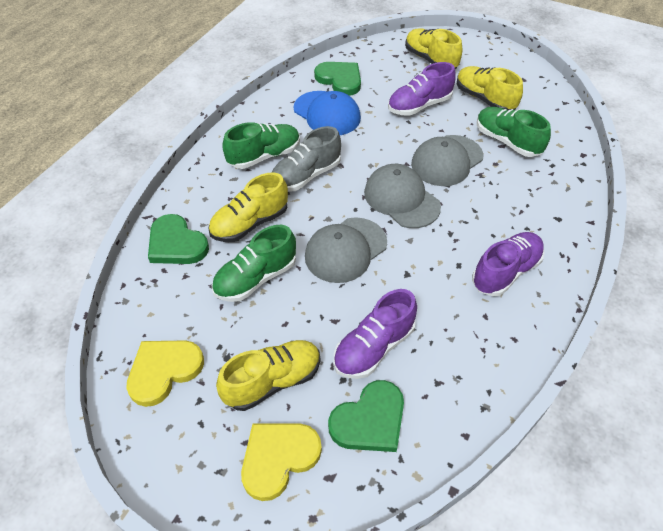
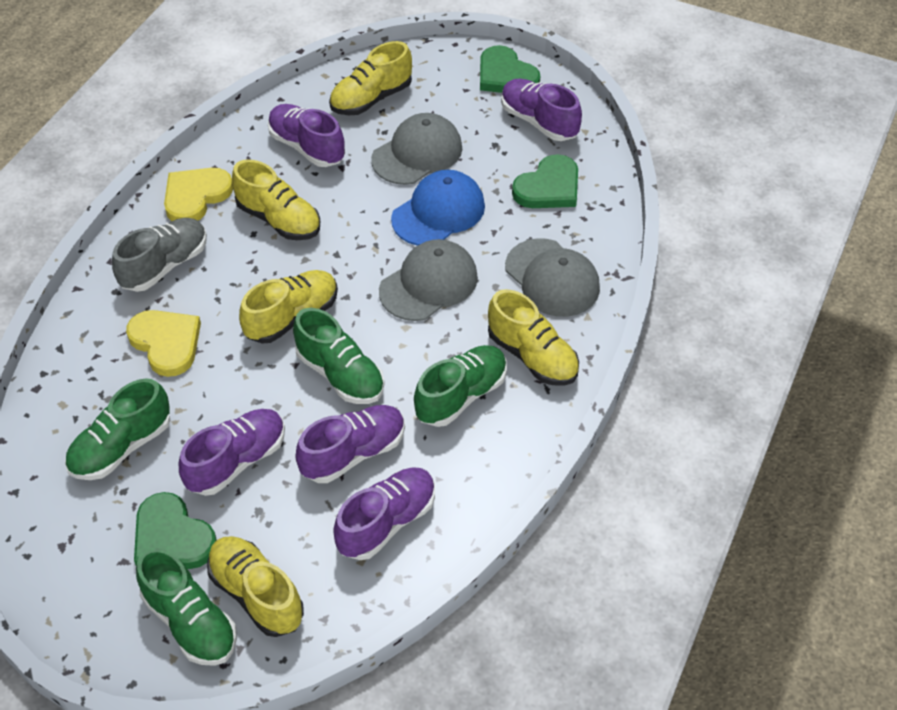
green shoe: [212,225,296,302] [222,122,300,169] [477,107,551,157] = 3 -> [65,378,170,480] [136,548,237,666] [293,308,385,404] [414,345,507,427] = 4
purple shoe: [334,289,417,379] [388,62,456,116] [472,232,544,296] = 3 -> [179,409,285,496] [268,104,345,167] [295,405,405,483] [333,467,435,560] [501,79,582,141] = 5
yellow shoe: [208,172,288,242] [216,340,320,411] [405,28,462,69] [457,66,523,110] = 4 -> [207,536,304,637] [232,160,320,240] [239,270,338,343] [329,41,412,115] [488,289,579,386] = 5

